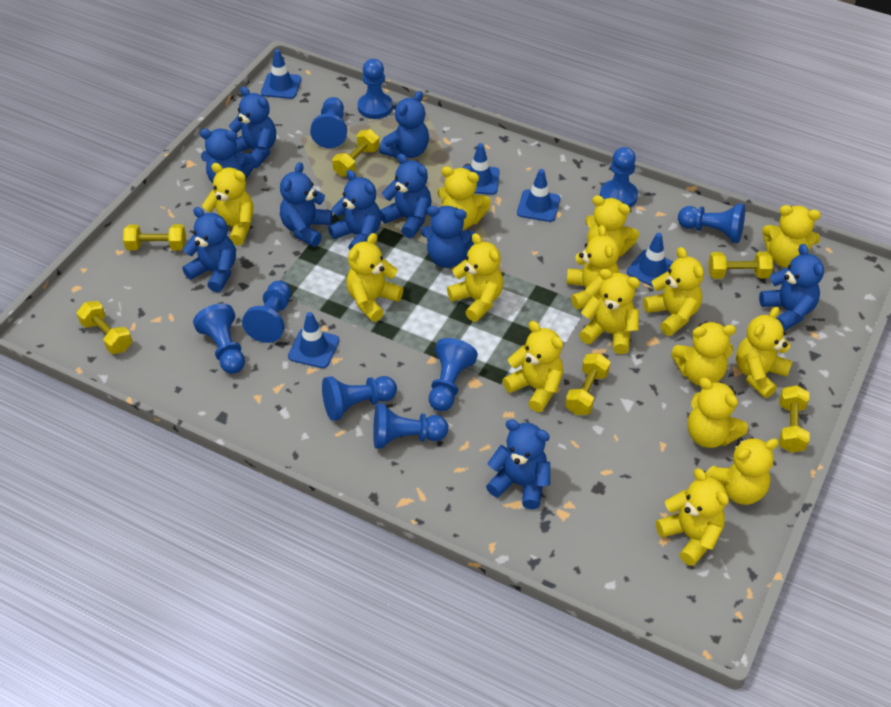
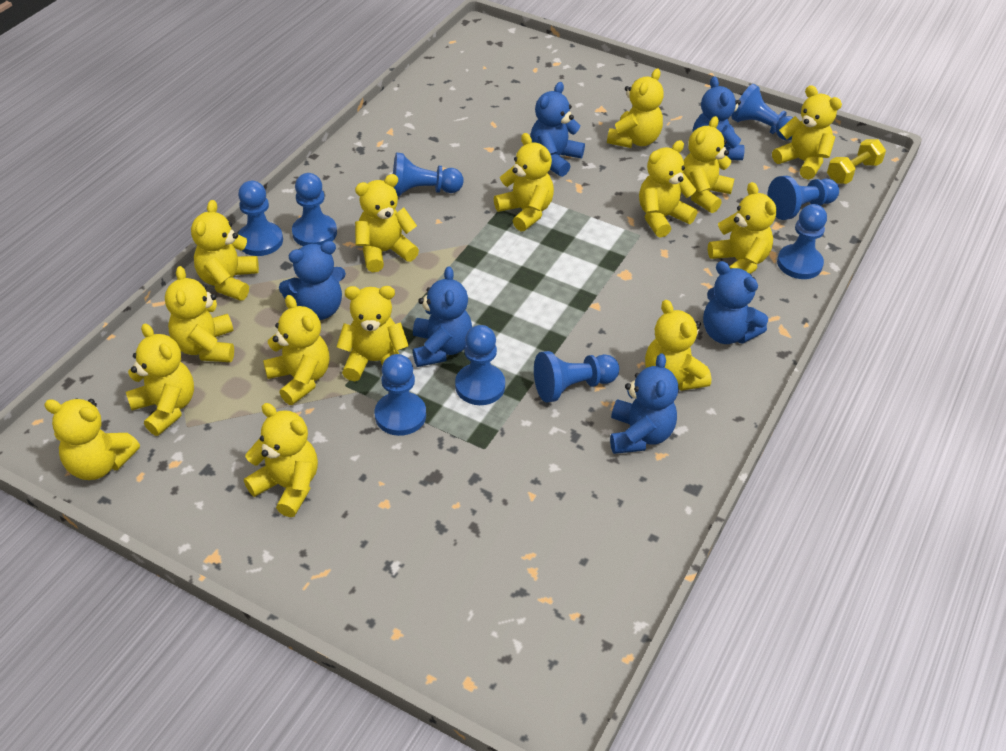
blue teddy bear: [182,207,236,293] [200,128,255,183] [229,86,276,168] [280,162,333,247] [328,170,381,250] [379,91,429,158] [380,153,432,238] [421,206,476,268] [486,419,550,510] [759,244,824,331] = 10 -> [279,241,346,320] [413,266,472,367] [530,82,585,177] [610,353,678,454] [692,76,744,160] [703,261,768,344] = 6
blue traffic cone: [261,49,301,99] [288,312,340,368] [463,143,500,195] [517,169,560,222] [627,233,673,288] = 5 -> none = 0
yellow dumbbell: [76,301,132,354] [123,224,186,251] [332,129,380,177] [565,353,610,415] [708,252,773,279] [779,385,810,453] = 6 -> [827,139,886,184] = 1

